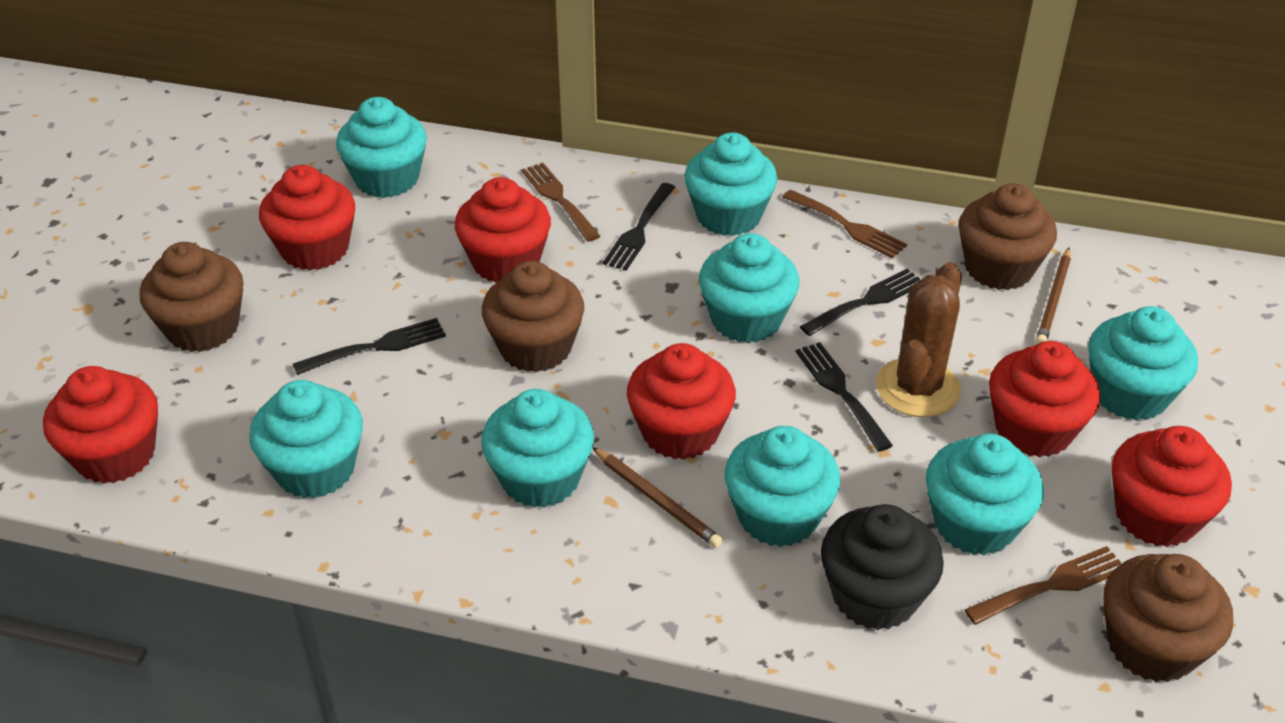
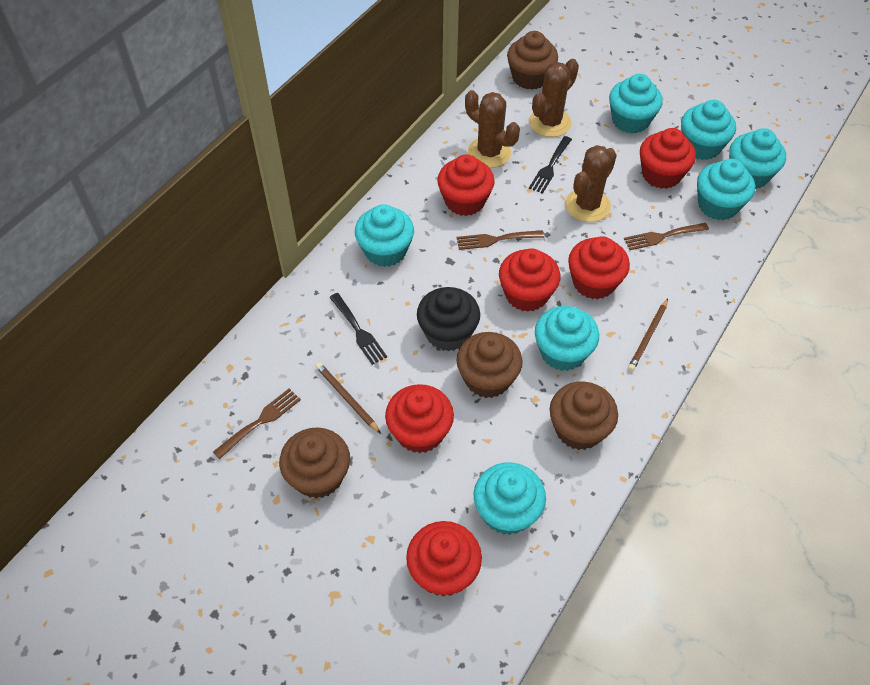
black fork: [293,318,446,375] [603,183,675,271] [795,342,893,452] [800,269,920,336] = 4 -> [329,293,387,365] [529,136,572,194] = 2
brown cactus: [876,262,962,417] = 1 -> [465,90,520,168] [529,59,579,137] [565,145,617,222] = 3
turquoise cupcake: [249,380,363,498] [336,97,427,198] [481,389,594,508] [684,132,777,236] [699,233,799,343] [725,426,841,547] [926,434,1044,555] [1088,306,1198,421] = 8 -> [355,204,414,267] [473,462,546,535] [535,306,599,371] [609,74,663,134] [681,100,736,160] [697,159,755,220] [729,128,786,189] = 7

